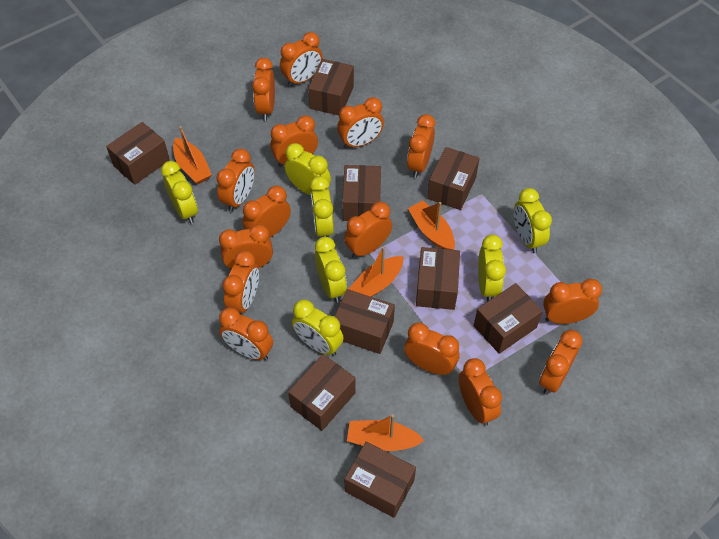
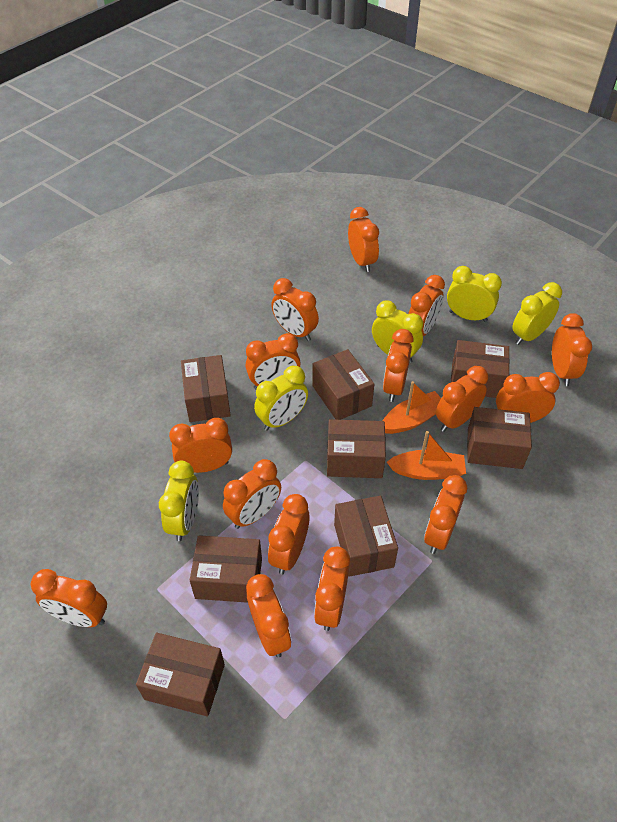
brown box: [106,122,170,185] [288,354,356,431] [308,59,354,115] [334,289,395,354] [342,165,381,221] [344,442,416,518] [416,247,460,310] [427,147,480,210] [474,283,543,354] = 9 -> [136,633,225,716] [181,355,231,422] [190,535,262,603] [312,349,374,420] [327,419,386,478] [334,496,398,577] [451,340,510,398] [467,407,532,469] = 8
orange boat: [173,126,212,184] [347,414,425,451] [348,247,404,297] [408,201,455,250] = 4 -> [383,381,441,434] [387,431,466,480] = 2
yellow clock: [161,161,198,224] [285,143,331,195] [292,299,344,356] [310,176,334,237] [315,237,347,303] [478,234,506,302] [514,188,552,253] = 7 -> [159,461,199,541] [254,366,308,431] [372,301,423,363] [447,266,502,322] [512,282,562,345] = 5

